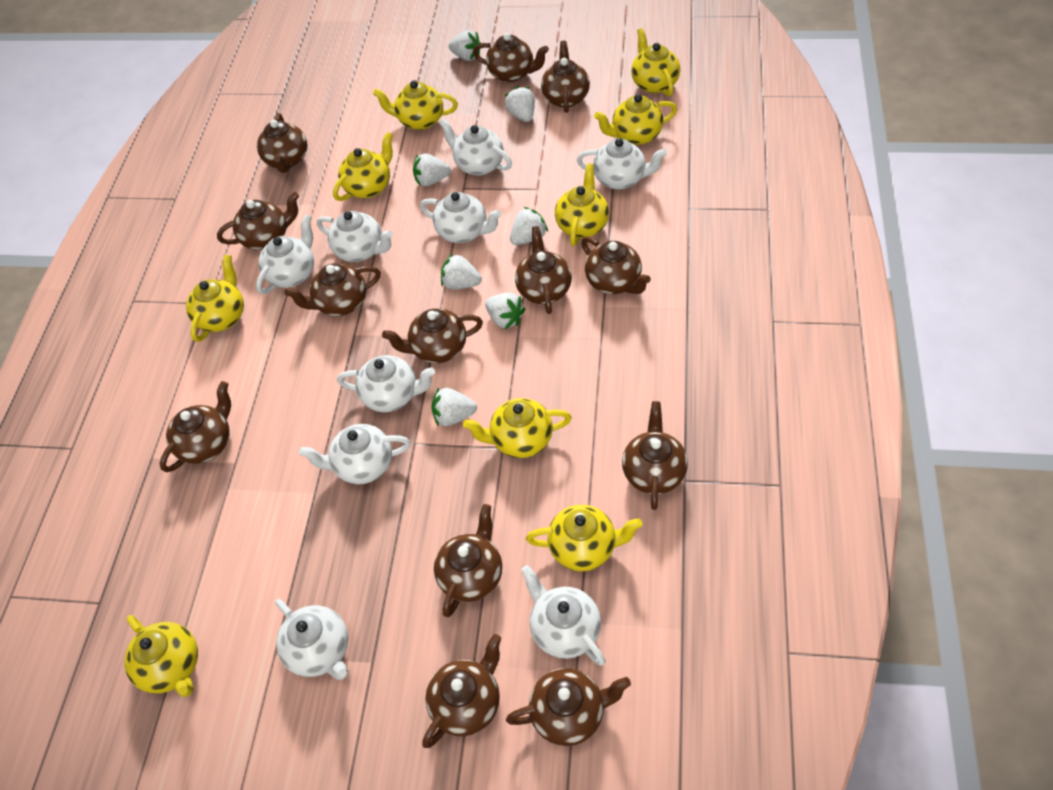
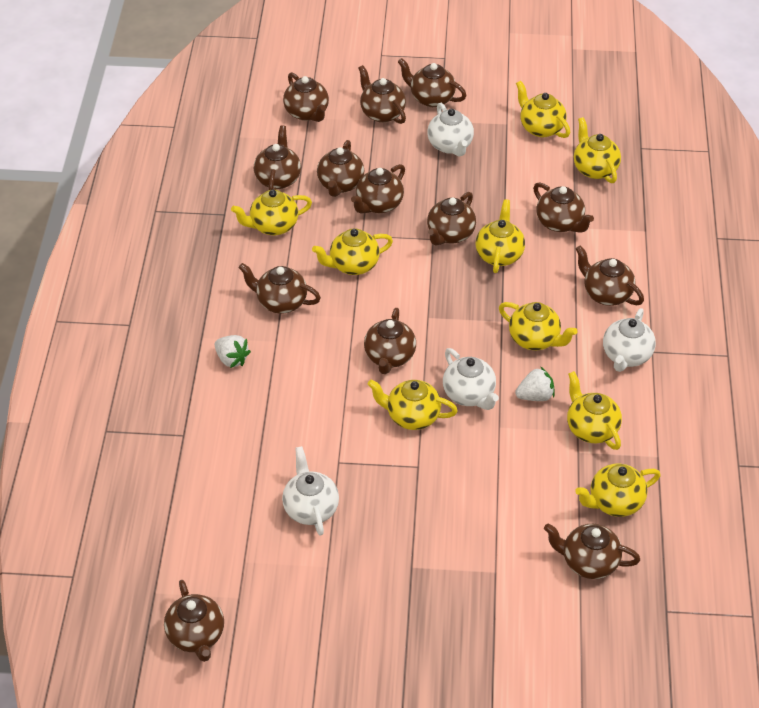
white strawberry: [413,153,451,186] [432,388,477,427] [441,254,482,289] [448,30,481,61] [485,293,525,329] [505,86,535,122] [510,207,548,245] = 7 -> [215,335,251,368] [515,367,555,401] = 2
white teapot: [256,215,314,294] [275,599,348,680] [299,424,411,484] [317,211,393,262] [337,355,435,412] [420,192,502,243] [439,119,512,176] [521,565,606,666] [577,138,667,190] = 9 -> [282,446,339,536] [427,103,474,156] [443,348,499,410] [603,308,656,372] = 4

